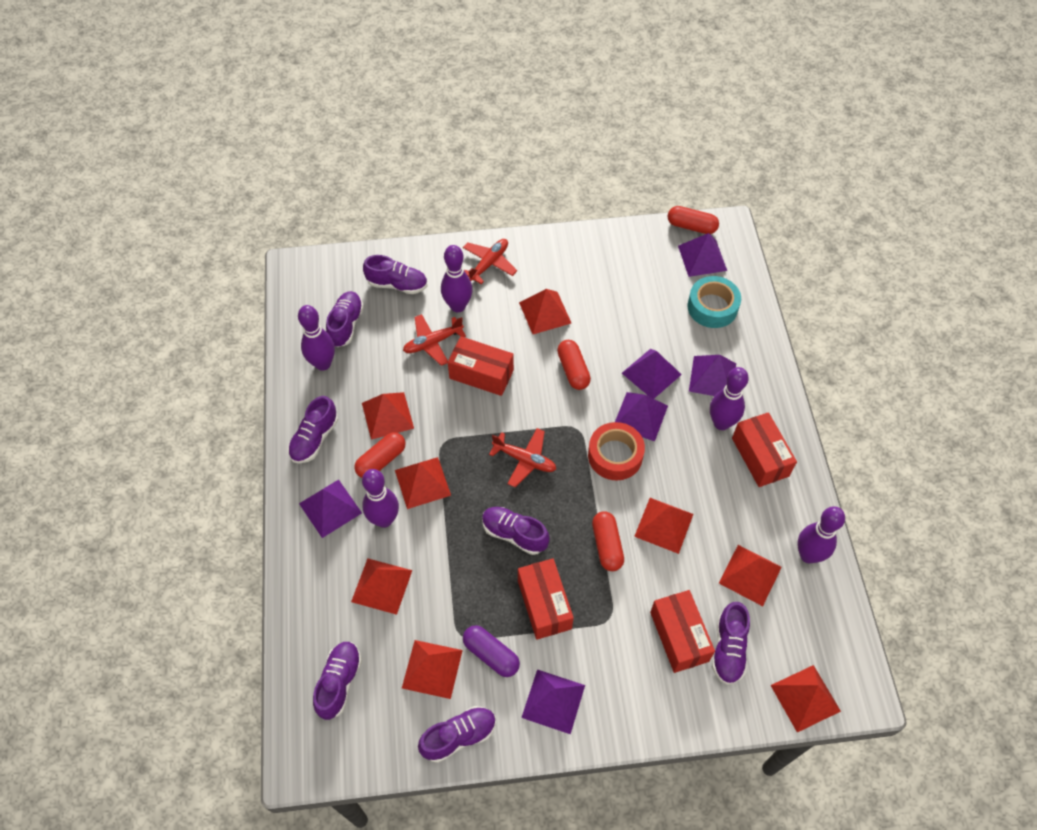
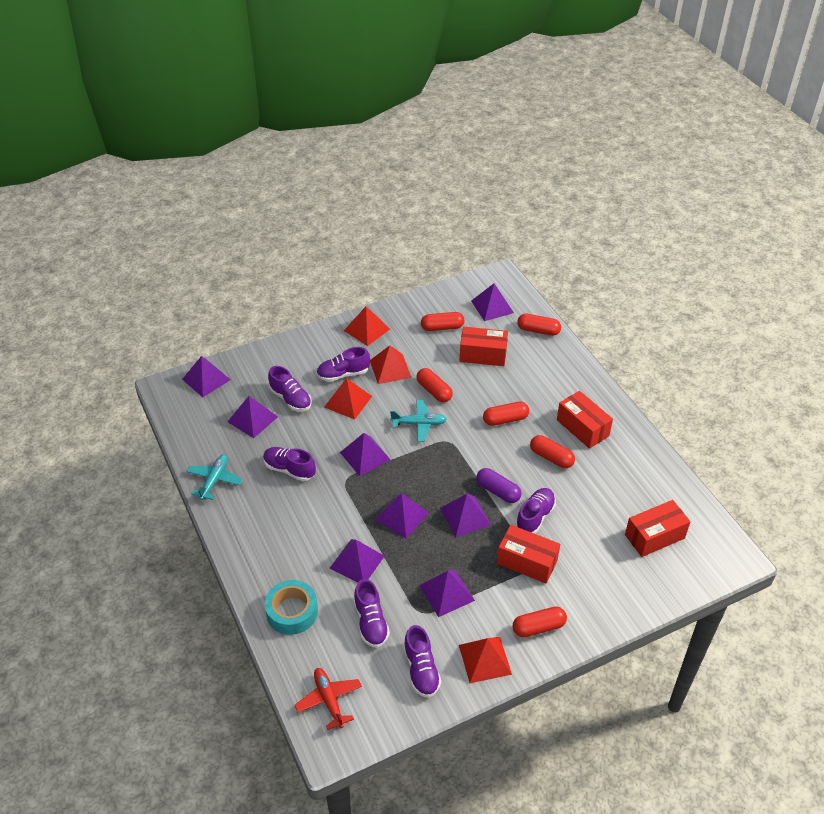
purple bowling pin: [298,305,335,371] [362,469,399,528] [441,245,473,312] [710,367,749,430] [797,506,845,563] = 5 -> none = 0
purple pyramid: [299,479,362,538] [521,669,585,734] [615,392,668,441] [622,349,682,399] [678,233,727,277] [689,355,736,396] = 6 -> [182,356,231,397] [228,396,278,438] [330,539,385,582] [340,433,391,476] [375,493,429,538] [419,570,475,617] [440,494,491,537] [471,283,514,321] = 8
purple shoe: [288,396,338,463] [313,642,362,720] [326,291,364,347] [363,255,428,294] [418,706,496,763] [482,507,550,555] [712,602,750,685] = 7 -> [263,447,316,481] [268,366,312,411] [316,347,370,382] [354,579,390,648] [403,625,441,698] [515,488,556,534] = 6
red capsule: [354,432,406,478] [557,340,591,390] [592,511,624,571] [668,206,719,234] = 4 -> [416,368,453,402] [421,312,464,331] [483,402,529,426] [512,606,567,637] [517,314,561,336] [530,435,575,468] = 6
red plane: [403,314,466,366] [463,239,517,284] [489,428,556,487] = 3 -> [295,668,362,730] = 1
red pyramid: [351,558,412,615] [362,392,414,440] [395,457,451,509] [402,640,463,699] [519,289,571,334] [634,498,693,554] [719,545,782,606] [770,665,841,733] = 8 -> [324,378,372,420] [344,306,390,346] [370,345,411,384] [459,637,512,683] = 4
red tape: [588,422,645,481] = 1 -> none = 0
turquoise plane: none = 0 -> [186,454,243,500] [390,399,447,442] = 2

